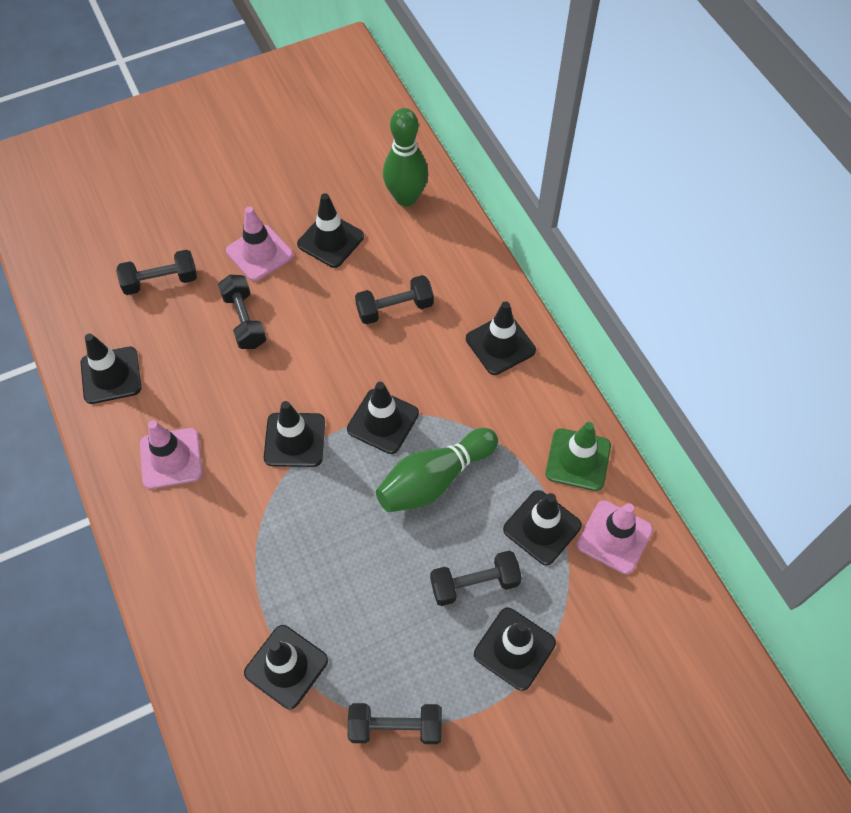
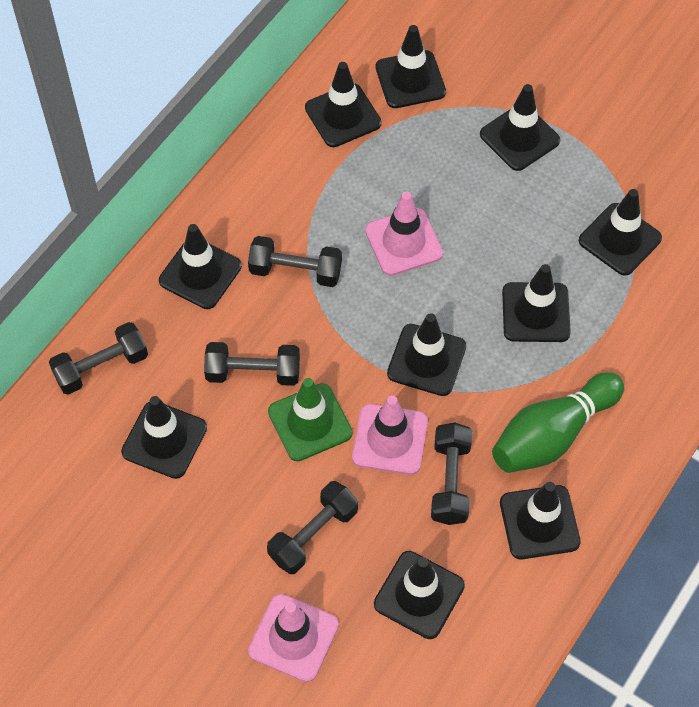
black traffic cone: [81,333,141,404] [244,625,328,709] [264,401,325,467] [297,193,364,268] [347,382,419,454] [466,301,536,375] [474,608,556,691] [503,490,582,565] = 8 -> [121,396,207,479] [159,224,242,309] [305,62,382,147] [374,551,465,639] [376,25,446,108] [387,313,466,396] [480,84,560,171] [500,482,581,559] [502,264,571,342] [579,189,662,276] = 10
green bowling pin: [376,428,498,512] [383,108,428,207] = 2 -> [492,372,624,473] = 1

